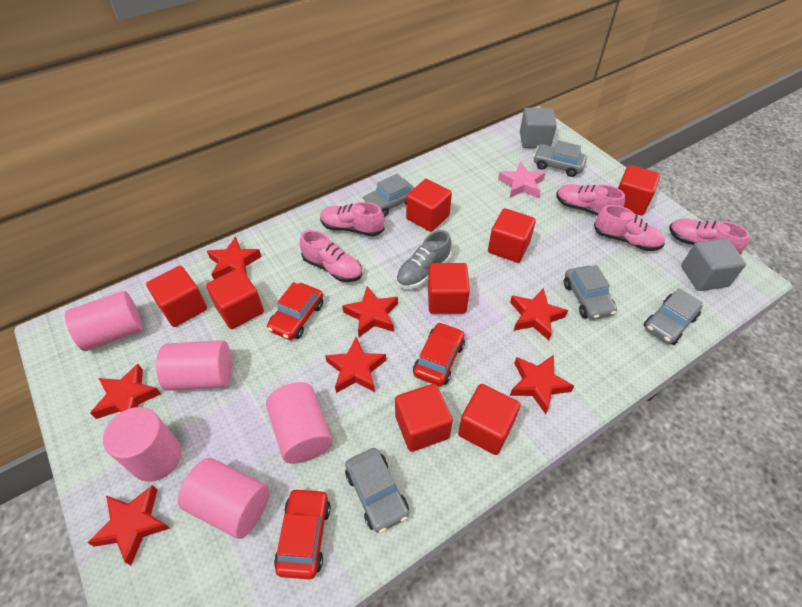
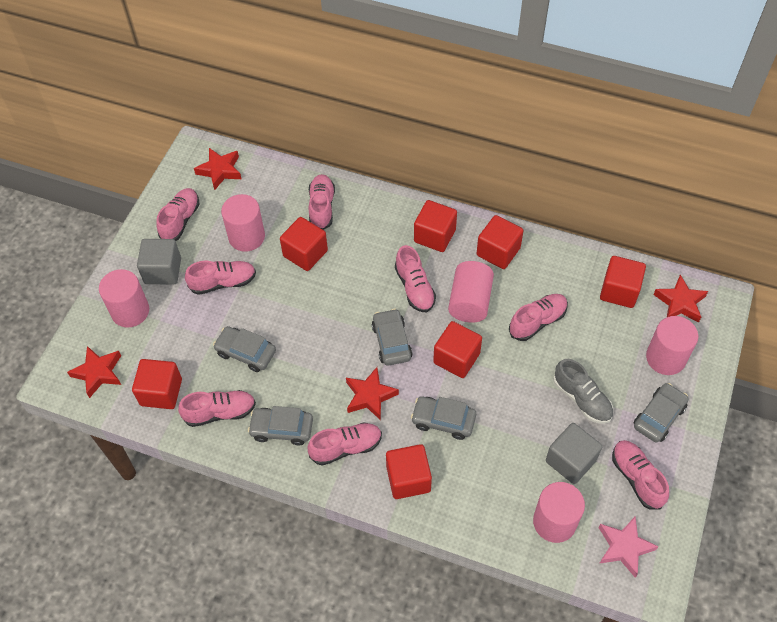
pink shoe: [300,230,362,282] [320,202,384,236] [556,184,625,216] [594,205,665,251] [669,218,750,254] = 5 -> [156,188,199,241] [178,390,256,427] [185,261,256,295] [307,422,382,466] [308,174,335,230] [395,245,436,312] [509,294,568,341] [612,440,669,510] = 8
red car: [267,282,323,340] [274,488,331,579] [413,322,465,386] = 3 -> none = 0
red cube: [146,266,207,327] [206,268,264,329] [395,384,453,452] [406,179,452,232] [428,263,470,314] [458,384,520,455] [488,208,536,263] [618,165,660,215] = 8 -> [132,359,182,409] [280,217,328,271] [386,444,432,499] [414,200,457,252] [433,321,482,378] [476,215,523,269] [600,256,646,308] = 7
red star: [87,485,170,565] [90,364,161,419] [207,237,261,280] [325,337,386,393] [342,286,398,337] [510,288,568,340] [510,355,574,414] = 7 -> [67,346,121,398] [194,148,242,190] [346,367,399,420] [653,275,708,323] = 4

